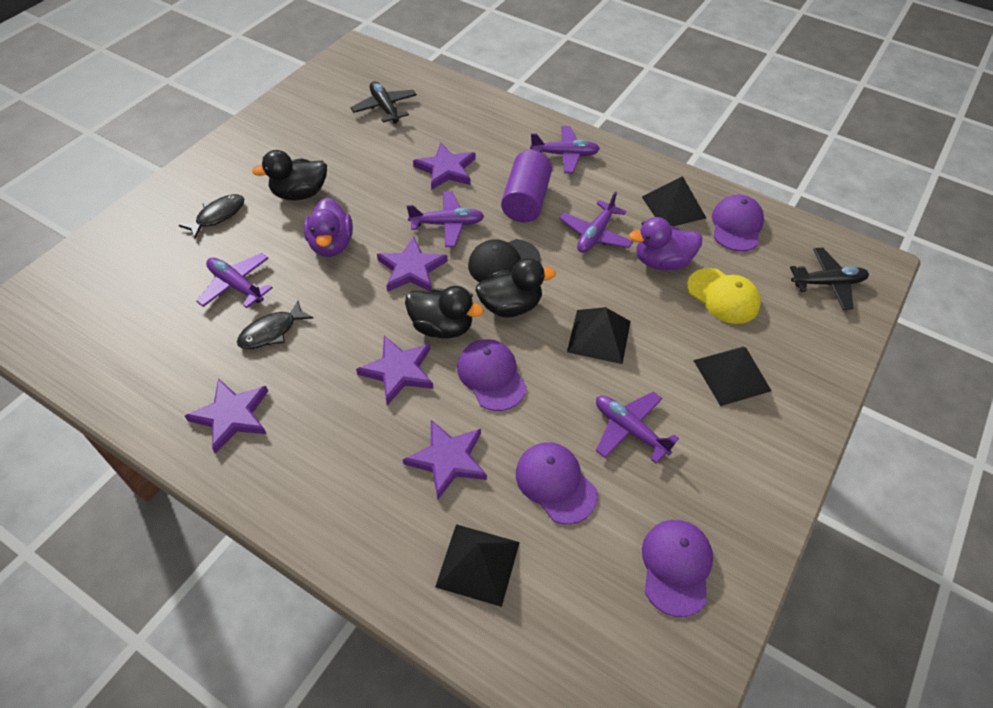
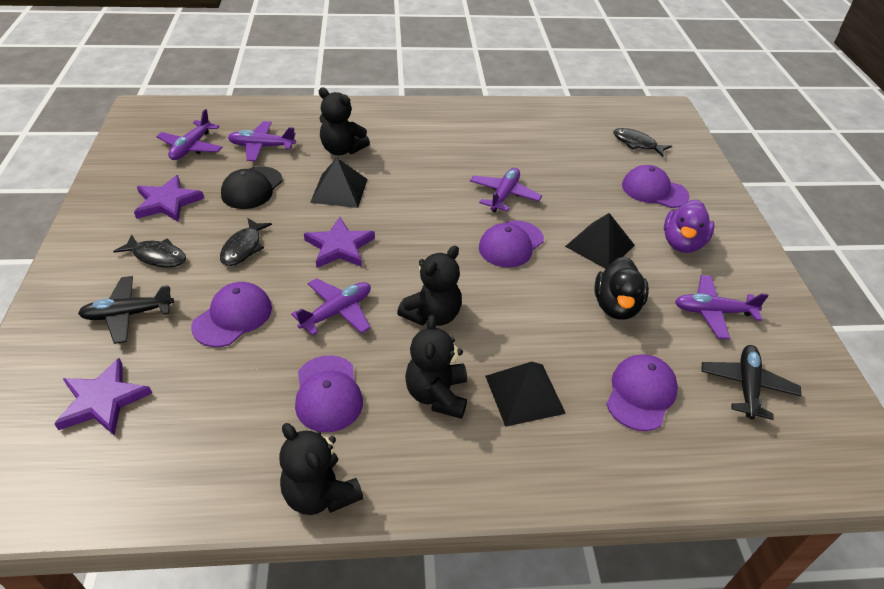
black duck: [252,150,327,200] [405,286,484,338] [476,258,556,317] = 3 -> [594,256,649,320] = 1
black fish: [179,194,244,239] [237,301,313,349] = 2 -> [113,234,186,267] [220,218,272,266] [613,128,672,157] = 3
black pyramid: [435,524,520,607] [567,307,631,364] [642,176,706,226] [693,347,772,406] = 4 -> [310,158,368,208] [485,362,566,427] [565,213,635,269] = 3
black teddy bear: none = 0 -> [279,423,363,515] [319,88,370,155] [397,246,462,326] [405,315,467,419] = 4
purple cap: [457,339,527,411] [516,442,598,524] [642,520,713,617] [712,195,764,252] = 4 -> [191,282,272,347] [295,355,363,432] [479,220,544,268] [606,354,678,431] [622,165,690,208] = 5
purple cylinder: [501,150,552,222] = 1 -> none = 0
purple duck: [304,198,353,257] [629,217,702,270] = 2 -> [664,200,715,253] = 1
purple star: [185,378,268,454] [356,336,434,405] [377,237,448,292] [403,420,487,500] [413,142,475,190] = 5 -> [54,358,152,435] [134,175,204,222] [304,217,375,268] = 3
yellow cap: [687,268,761,324] = 1 -> none = 0

